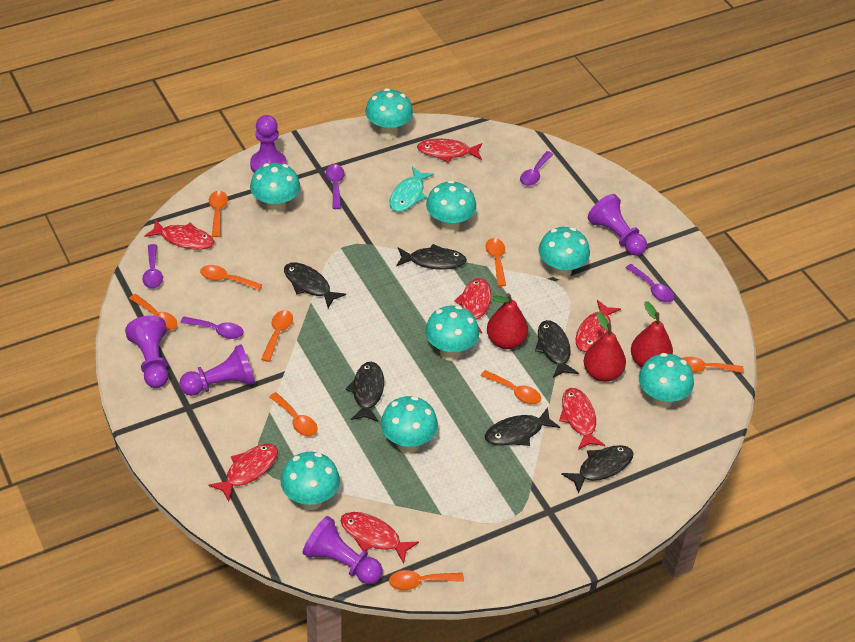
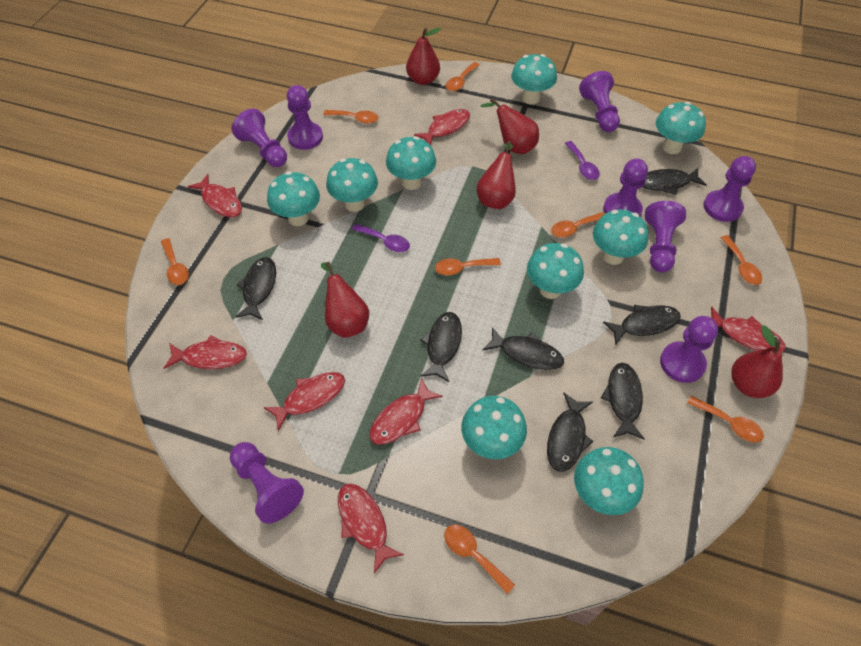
black fish: [284,263,346,308] [346,362,384,422] [396,244,467,270] [485,407,560,446] [535,320,579,378] [561,445,633,494] = 6 -> [235,257,276,320] [420,312,462,382] [483,327,564,370] [547,393,593,472] [601,363,645,439] [603,305,681,345] [643,168,707,195] = 7
orange spoon: [129,294,177,331] [200,265,262,291] [209,191,228,237] [261,310,293,362] [269,392,318,437] [389,570,464,590] [481,370,541,405] [486,238,506,287] [682,357,744,373] = 9 -> [161,238,189,285] [323,110,378,124] [435,258,501,275] [444,525,515,594] [446,62,479,91] [551,212,606,237] [687,395,764,442] [720,235,762,285] = 8
purple pawn: [125,315,169,388] [179,344,255,396] [250,115,287,173] [303,516,383,584] [588,194,647,256] = 5 -> [230,442,304,524] [232,109,287,167] [286,85,323,150] [579,71,620,132] [603,158,648,216] [645,201,686,272] [660,316,718,383] [703,156,756,222] = 8
purple spoon: [142,244,163,289] [180,317,244,339] [326,164,345,209] [520,151,553,186] [625,264,675,302] = 5 -> [352,224,410,252] [565,141,600,180] = 2
red pear: [487,293,528,349] [584,312,626,382] [631,301,673,368] = 3 -> [321,262,369,338] [406,28,441,85] [476,141,516,209] [480,98,539,154] [731,325,783,398] = 5
turquoise fish: [390,167,434,212] = 1 -> none = 0
turquoise mushroom: [250,163,300,215] [281,452,340,510] [365,88,413,139] [381,396,438,454] [425,306,479,361] [426,180,476,234] [539,227,590,280] [639,353,694,409] = 8 -> [267,171,320,226] [326,158,378,212] [386,136,436,190] [461,396,527,459] [511,54,557,105] [527,243,584,299] [574,447,644,515] [593,210,648,265] [656,102,706,154] = 9

